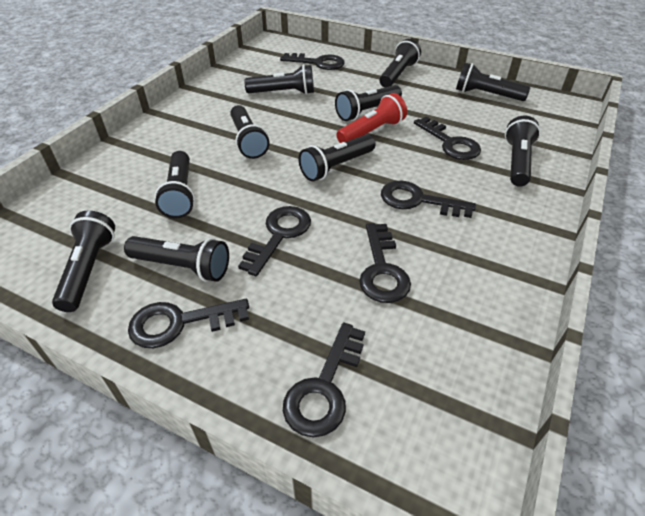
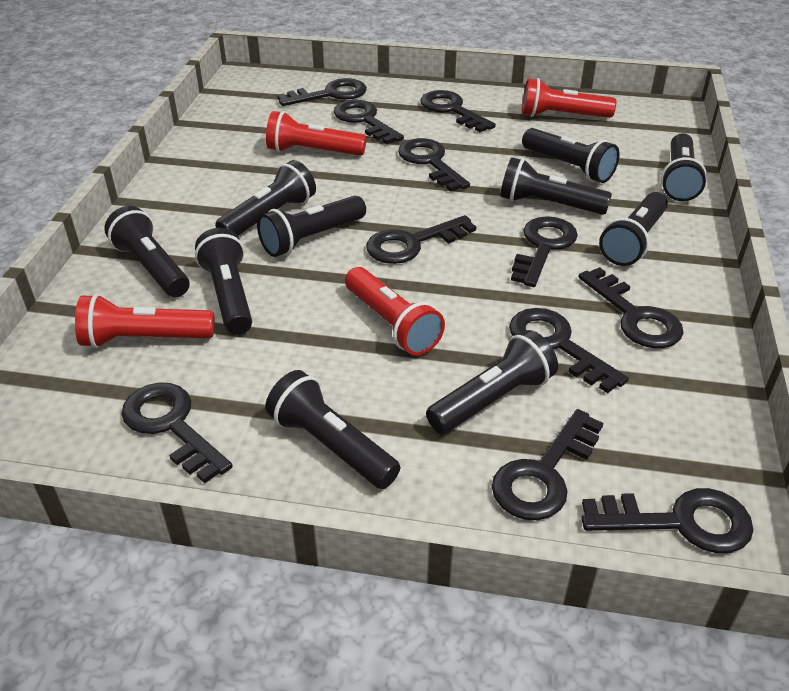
black key: [128,299,249,348] [238,206,311,276] [280,53,345,70] [283,323,365,437] [359,223,411,303] [381,181,476,218] [414,117,481,160] = 7 -> [121,382,233,483] [277,78,367,106] [333,100,404,144] [366,215,476,264] [398,138,470,192] [420,90,496,132] [492,409,604,520] [509,308,629,393] [511,216,578,287] [578,267,683,348] [582,488,753,553] = 11
red flashlight: [336,93,407,143] = 1 -> [75,294,214,348] [266,111,366,156] [345,267,445,356] [522,78,616,118] = 4

